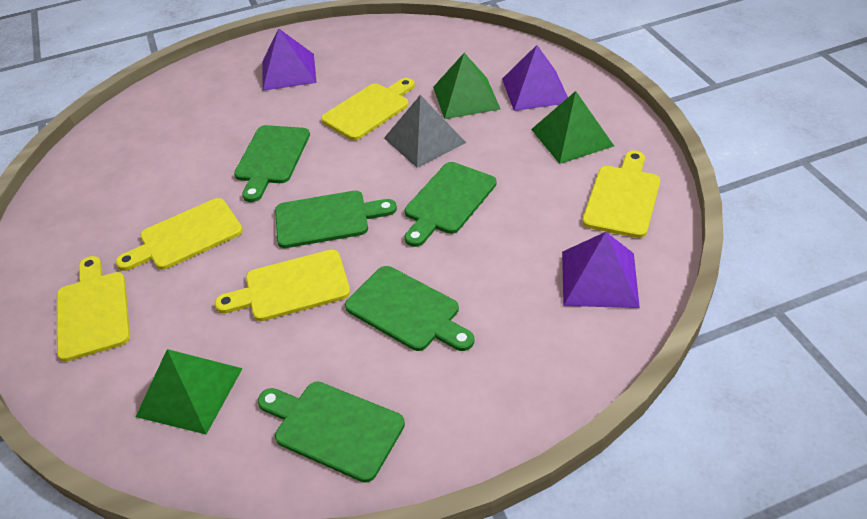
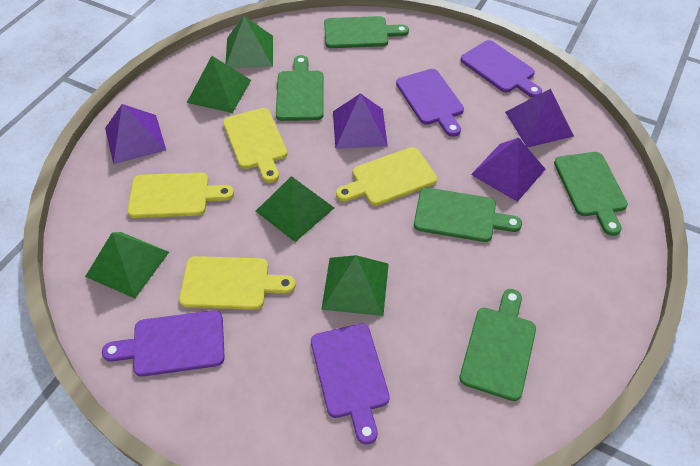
green pyramid: [136,349,243,435] [433,53,500,119] [531,91,614,164] = 3 -> [85,232,169,298] [187,56,251,113] [226,16,273,68] [256,176,334,242] [321,255,389,316] = 5
grey pyramid: [384,95,466,168] = 1 -> none = 0
purple cutting board: none = 0 -> [102,310,225,377] [311,324,390,445] [396,69,464,137] [461,40,542,98] = 4
purple pyramid: [262,28,317,91] [502,45,568,111] [562,232,640,308] = 3 -> [105,104,166,164] [333,93,388,149] [471,138,545,202] [505,89,574,148] = 4
yellow cutting board: [57,256,130,362] [116,198,243,271] [215,250,350,321] [321,78,415,140] [582,150,660,238] = 5 -> [127,173,234,218] [179,256,296,310] [223,108,287,183] [336,147,437,206] = 4

